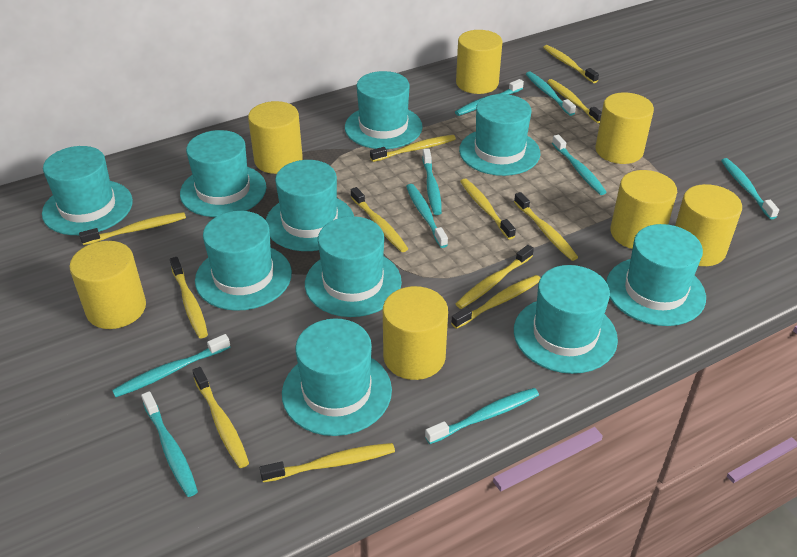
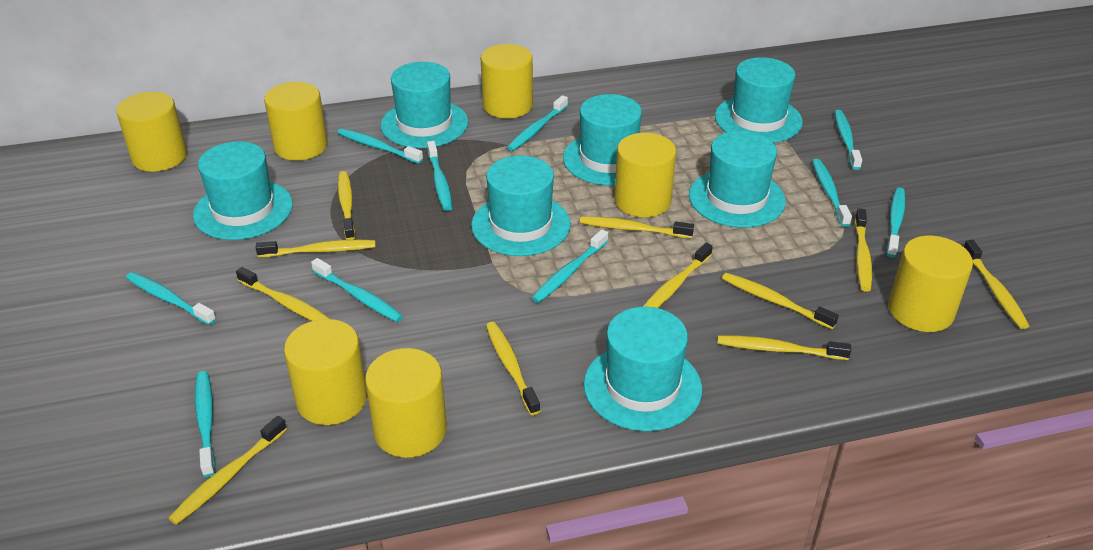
turquoise hat: [42,146,133,235] [180,130,266,217] [195,211,292,311] [266,160,354,251] [282,318,392,436] [305,216,402,317] [345,71,423,149] [459,94,540,176] [514,265,618,374] [606,224,706,326] = 10 -> [193,141,293,240] [381,62,468,148] [471,155,571,256] [563,94,642,185] [584,307,702,431] [689,131,786,228] [715,57,803,143] = 7
turquoise toothbrush: [112,334,230,397] [141,391,198,497] [406,184,448,248] [422,149,442,215] [425,388,539,444] [455,79,524,116] [526,71,576,116] [552,135,607,195] [721,158,779,220] = 9 -> [126,272,216,325] [195,371,215,477] [311,258,403,322] [337,128,423,164] [427,141,452,211] [507,95,568,151] [532,229,608,303] [812,159,852,227] [834,110,862,170] [886,187,905,257] = 10
yellow toothbrush: [79,212,186,245] [170,257,208,338] [192,367,249,468] [260,443,395,483] [351,187,408,252] [370,135,456,162] [451,275,540,329] [456,245,534,309] [460,179,516,239] [514,192,578,261] [543,45,599,83] [547,79,602,123] = 12 -> [169,416,287,525] [236,267,330,321] [256,240,376,257] [338,171,355,240] [486,322,540,415] [580,216,694,238] [643,243,713,308] [717,335,851,360] [722,273,839,329] [855,208,872,292] [964,240,1029,329] = 11

